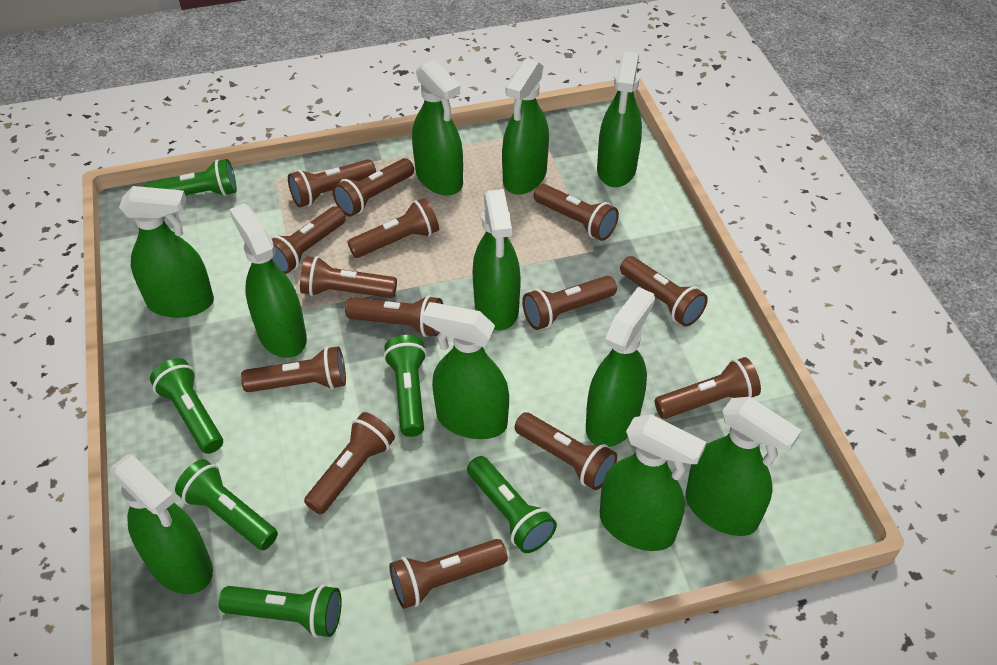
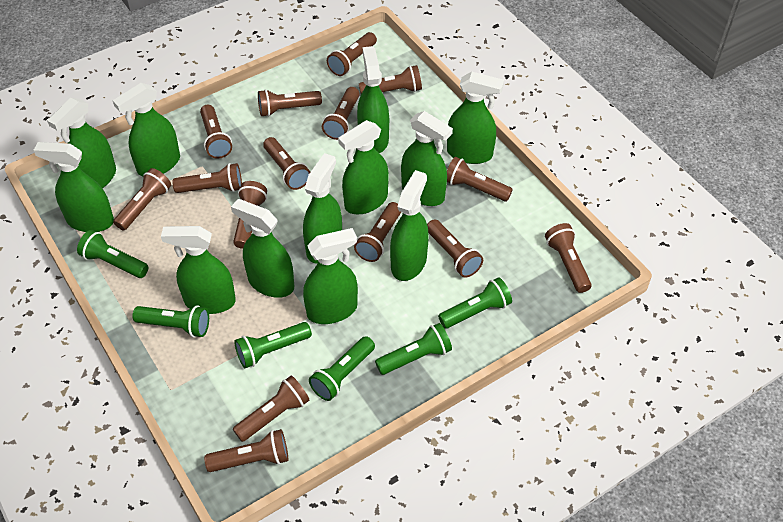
brown flashlight: [241,346,346,392] [271,206,346,274] [288,159,376,207] [300,256,397,298] [304,412,395,515] [332,158,414,217] [345,295,443,337] [347,198,439,258] [389,539,508,609] [515,412,617,490] [522,276,617,330] [533,184,619,241] [620,256,708,327] [655,357,761,419] = 14 -> [113,168,171,230] [172,163,242,193] [200,105,232,159] [204,429,289,472] [233,181,267,249] [233,376,309,442] [258,89,322,117] [263,137,310,190] [322,87,360,140] [327,32,377,76] [354,202,401,262] [359,65,422,94] [427,219,483,278] [447,157,513,201] [545,223,592,293] = 15
green spray bottle: [110,454,213,594] [119,186,214,318] [229,203,307,358] [412,60,463,195] [423,302,509,439] [472,189,521,330] [502,59,549,195] [586,287,655,447] [597,51,642,187] [600,414,706,551] [686,397,802,536] = 11 -> [33,142,114,232] [47,98,116,188] [113,83,180,177] [161,226,236,314] [231,199,294,298] [303,153,342,264] [303,228,358,324] [338,120,389,214] [357,46,389,153] [390,170,429,281] [401,111,453,206] [447,72,504,164] = 12

